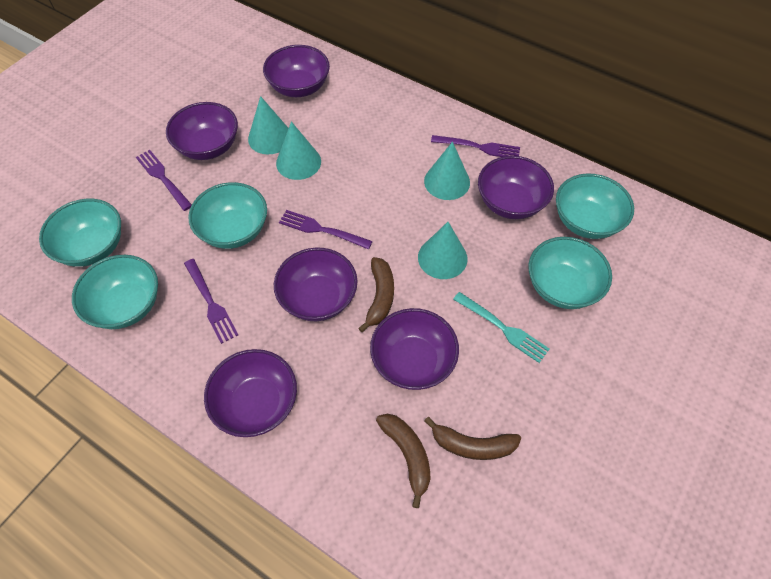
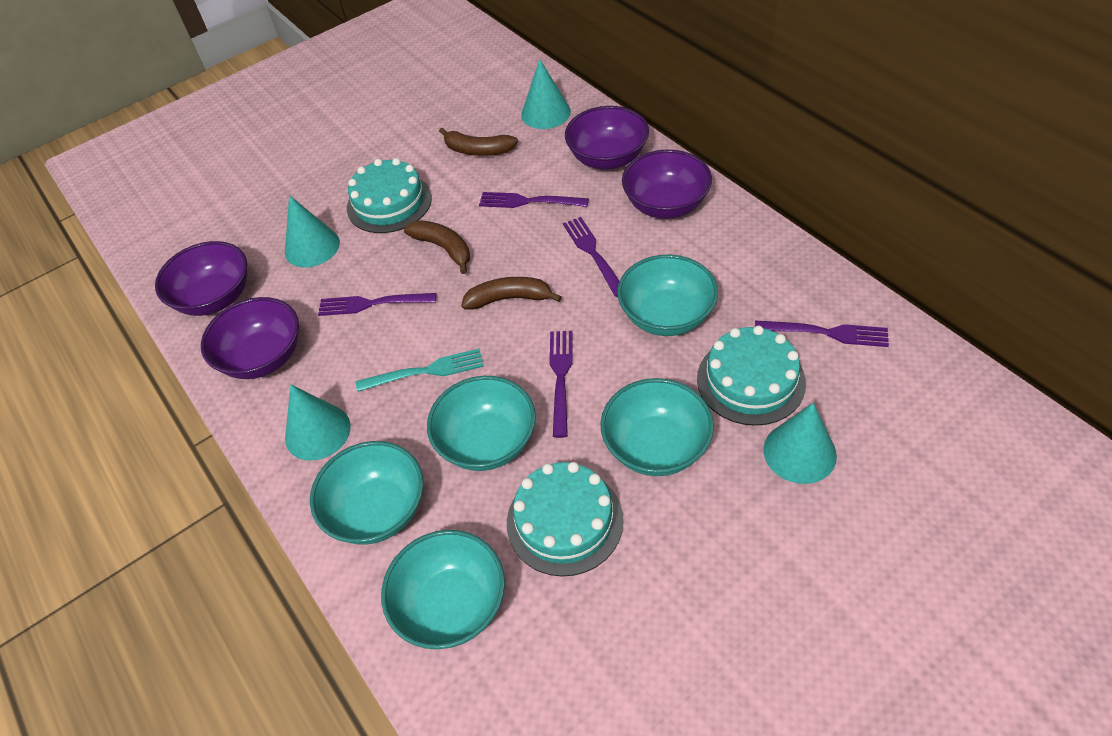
purple bowl: [166,102,238,160] [204,349,297,437] [263,45,330,97] [274,247,357,321] [370,308,459,390] [478,156,554,219] = 6 -> [155,241,247,316] [201,297,299,379] [565,106,649,170] [622,150,712,219] = 4
purple fork: [136,150,192,211] [184,259,238,344] [279,210,373,249] [431,135,520,157] = 4 -> [318,293,437,316] [479,192,589,208] [549,331,573,438] [563,217,619,297] [755,321,889,347] = 5
turquoise cake: none = 0 -> [347,158,432,233] [507,462,624,576] [697,326,806,426] = 3

